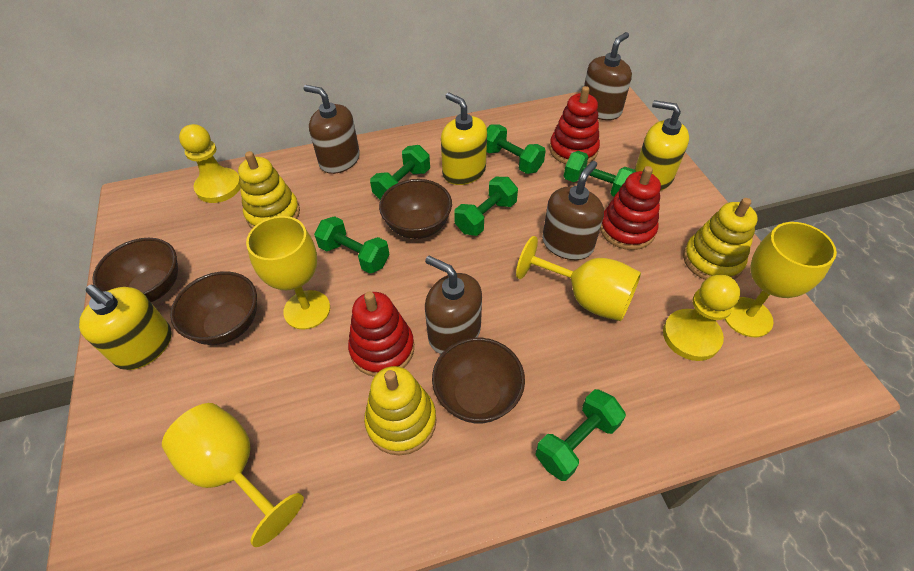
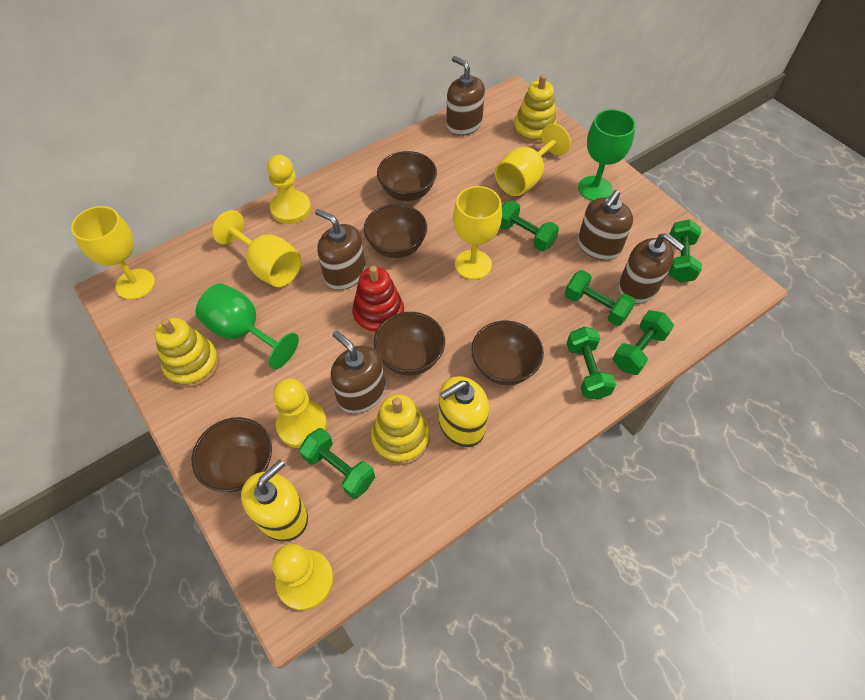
brown bowl: [92,238,178,302] [170,271,257,345] [379,179,452,239] [432,338,525,423] = 4 -> [192,417,272,492] [364,204,427,258] [374,312,445,376] [377,151,437,201] [471,321,544,385] = 5
brown soap dispenser: [304,85,360,174] [425,256,482,354] [542,161,604,260] [584,32,632,120] = 4 -> [315,209,365,290] [331,331,385,414] [446,56,485,136] [578,190,633,260] [618,233,685,304] = 5
green goblet: none = 0 -> [195,283,299,369] [578,109,636,201] = 2
red stacking toy: [348,291,414,377] [549,86,600,164] [600,166,661,250] = 3 -> [352,266,404,336] = 1
yellow pawn: [179,124,241,203] [663,275,740,361] = 2 -> [267,155,311,224] [272,544,334,610] [273,378,327,448] = 3
yellow soap dispenser: [79,285,172,370] [441,93,487,185] [635,100,689,191] = 3 -> [241,460,308,541] [439,376,489,447] = 2

